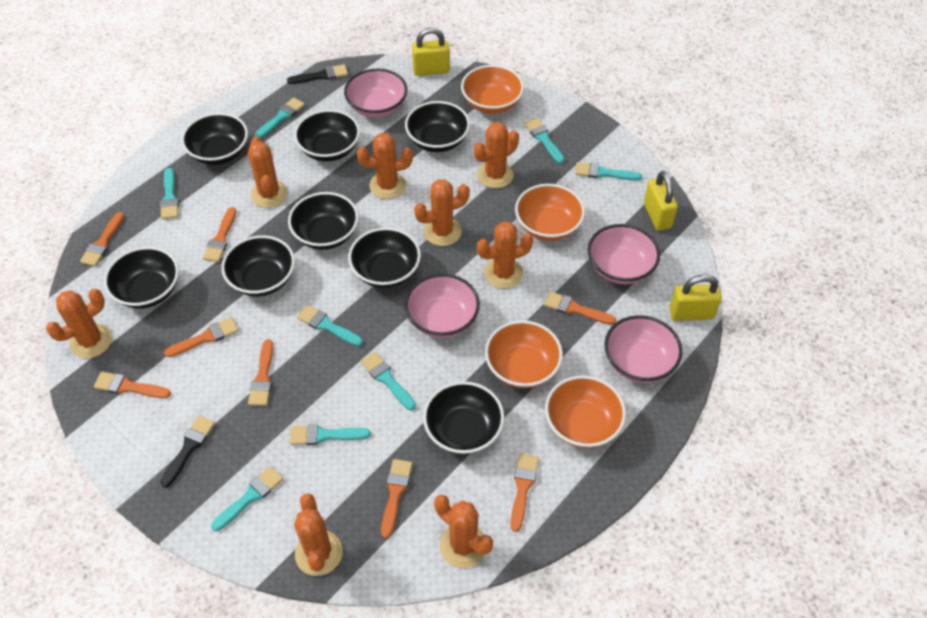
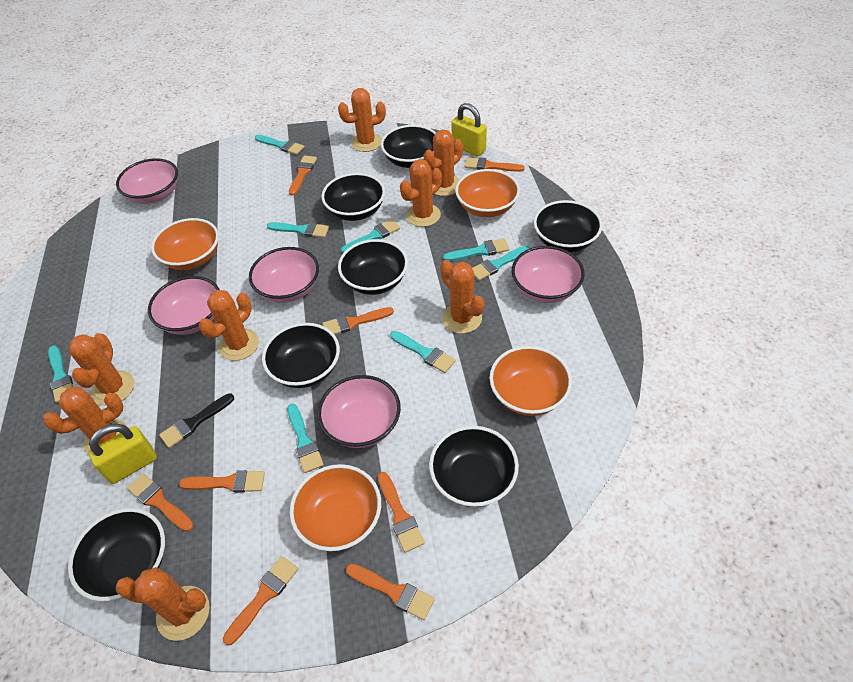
black bowl: [104,247,179,309] [181,113,248,165] [221,235,295,296] [288,192,359,250] [294,109,360,161] [348,227,421,288] [405,101,470,152] [423,381,504,455] = 8 -> [68,508,165,601] [262,323,340,388] [321,173,385,221] [338,239,408,295] [381,125,436,168] [429,426,519,507] [534,200,603,252] = 7
black brush: [161,416,215,488] [287,64,348,84] = 2 -> [159,393,234,448] = 1
pink bowl: [344,69,408,118] [405,274,480,338] [588,224,660,284] [604,315,682,383] = 4 -> [116,158,178,204] [148,276,220,335] [249,247,319,303] [317,375,401,448] [511,246,585,303] = 5
yellow padlock: [412,28,450,76] [644,171,678,231] [669,274,722,321] = 3 -> [88,424,157,484] [451,103,487,156] = 2

